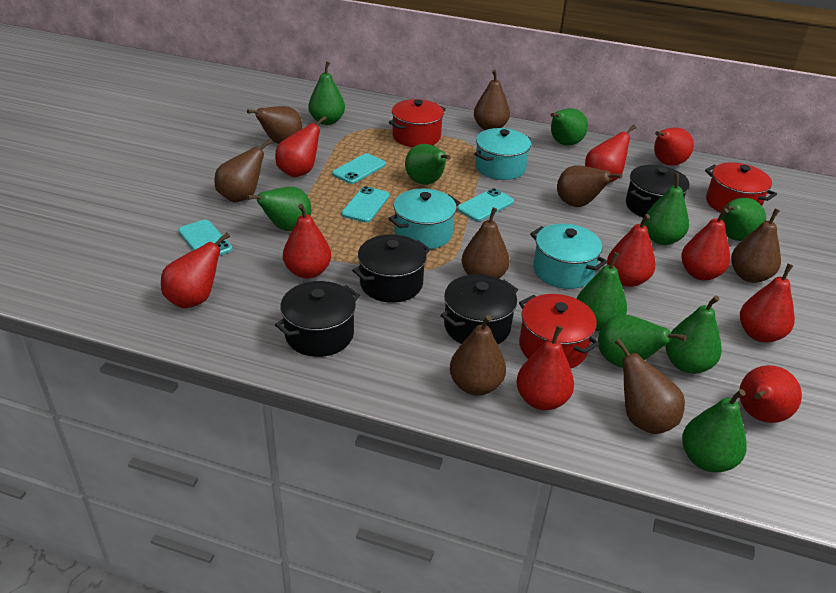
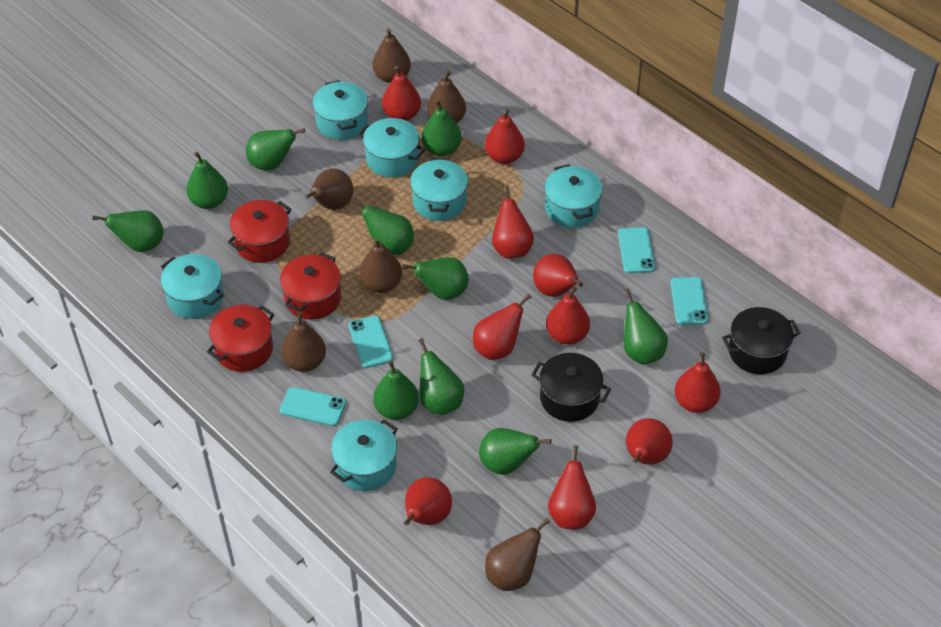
black pot: [275,281,360,357] [352,234,430,303] [441,274,518,344] [626,165,690,218] = 4 -> [532,353,611,422] [722,307,800,374] = 2
brown pear: [214,139,272,202] [247,106,302,144] [450,315,506,396] [462,207,510,279] [474,70,510,130] [557,165,622,207] [615,339,685,434] [731,208,781,283] = 8 -> [281,312,326,372] [305,168,353,210] [359,238,402,293] [372,28,411,83] [427,71,466,124] [485,518,550,591] = 6
turquoise pot: [388,189,460,249] [474,128,531,180] [530,224,607,289] = 3 -> [161,254,224,319] [312,80,368,140] [330,419,398,491] [358,118,425,178] [410,158,468,221] [544,164,603,228] = 6

